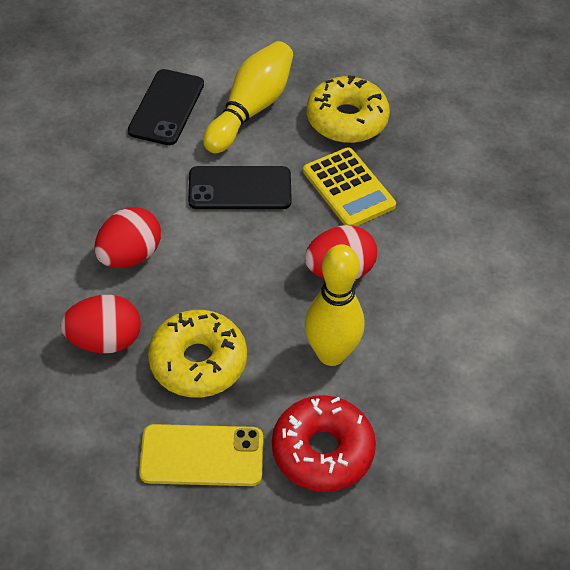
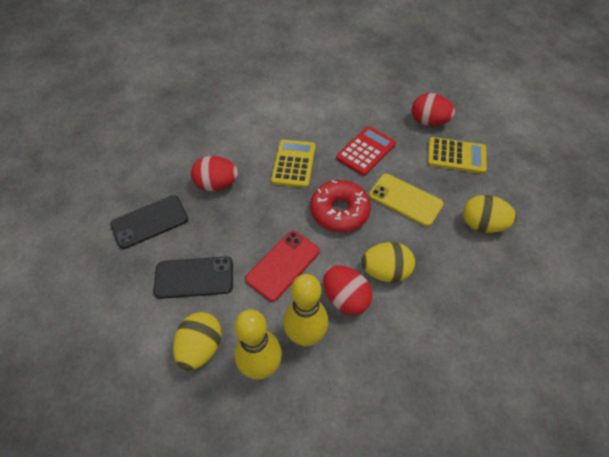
red calculator: none = 0 -> [336,126,396,176] = 1
red phone: none = 0 -> [245,231,320,302] = 1
yellow calculator: [303,147,396,226] = 1 -> [271,140,315,188] [427,137,487,174] = 2
yellow donut: [148,310,247,398] [307,76,390,143] = 2 -> none = 0
yellow egg: none = 0 -> [173,312,222,371] [361,242,415,282] [463,195,517,233] = 3

